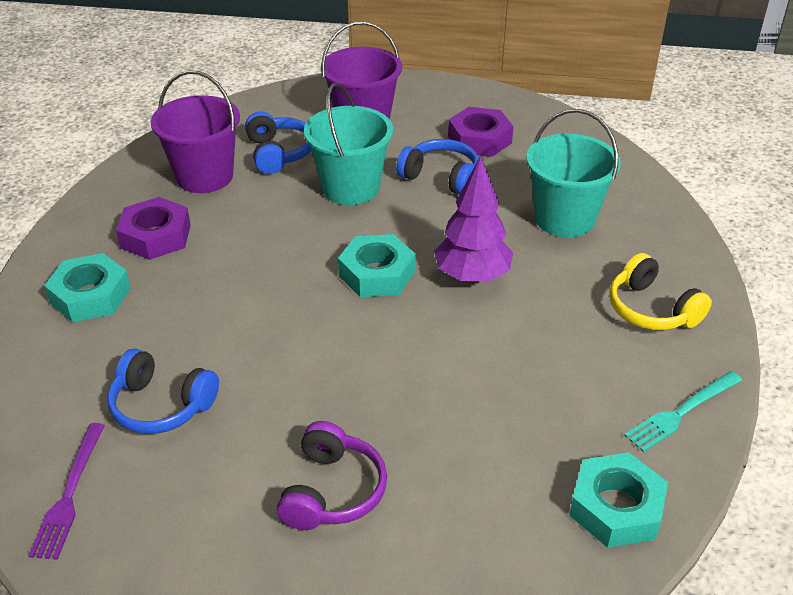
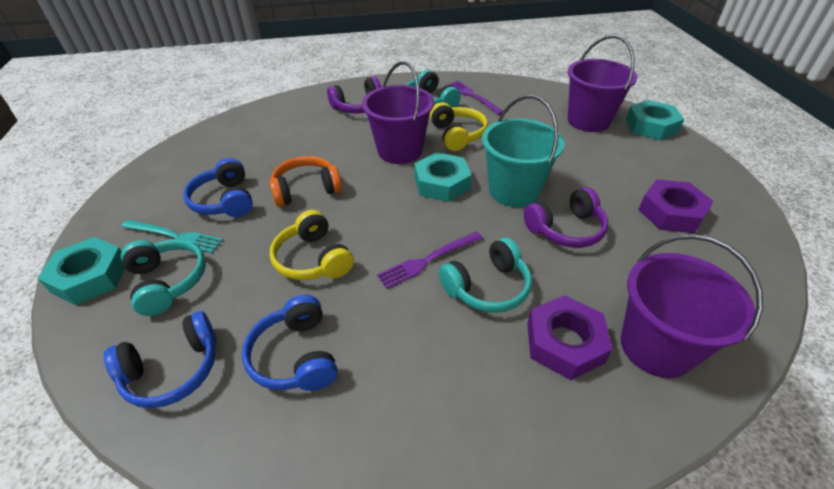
orange headphones: none = 0 -> [269,156,342,207] = 1
purple bucket: [151,70,240,193] [321,21,402,119] = 2 -> [362,61,434,164] [568,35,637,132] [621,234,763,378] = 3
purple fork: [29,423,105,560] = 1 -> [377,232,483,289] [448,81,503,115] = 2
purple headphones: [277,421,387,530] = 1 -> [327,76,381,114] [524,187,608,248] = 2
purple tree: [434,156,513,283] = 1 -> none = 0
turquoise bucket: [304,83,393,205] [526,109,621,237] = 2 -> [482,95,565,207] = 1
turquoise headphones: none = 0 -> [121,239,206,316] [407,70,461,108] [439,237,532,313] = 3
yellow headphones: [609,253,712,330] = 1 -> [270,210,354,280] [430,102,488,151] = 2

